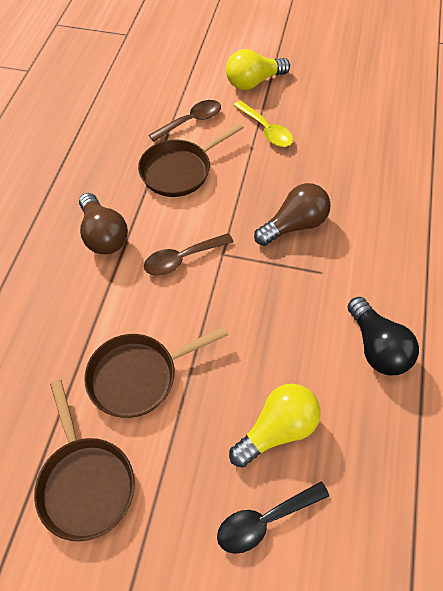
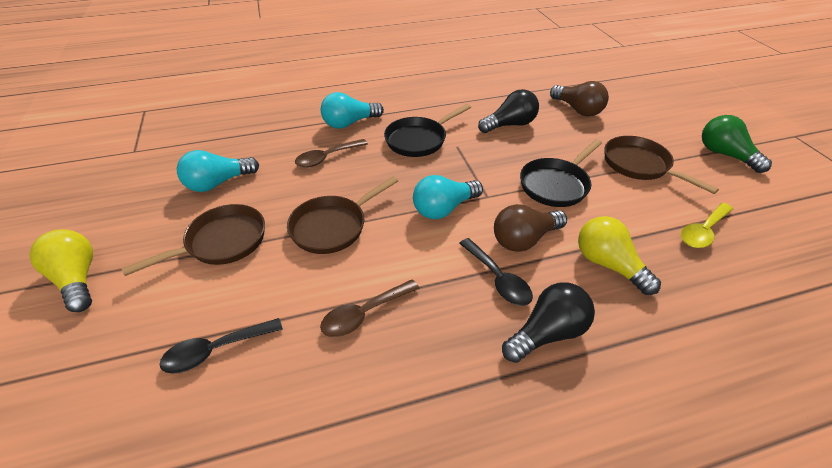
black light bulb: [348,297,419,375] = 1 -> [478,89,539,133] [502,282,595,363] = 2
black pan: none = 0 -> [384,104,471,157] [520,139,602,207] = 2
black spoon: [217,481,329,554] = 1 -> [160,318,283,374] [459,238,533,306] = 2
green light bulb: none = 0 -> [702,115,772,173] = 1
turquoise light bulb: none = 0 -> [177,150,259,192] [321,92,384,129] [413,175,483,219] = 3

